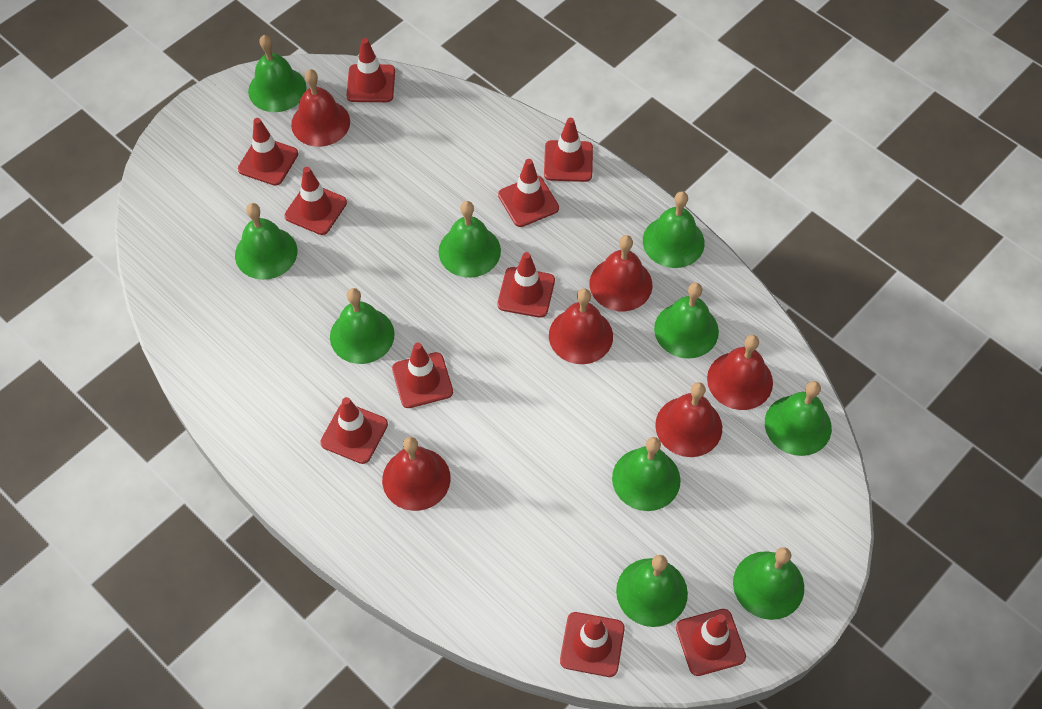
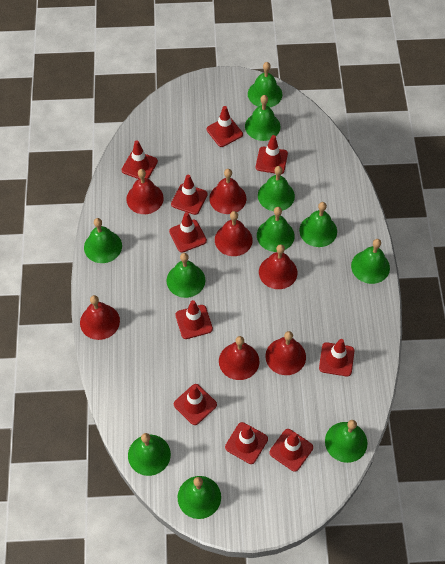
green bell: [235,203,297,280] [248,35,306,112] [330,288,395,364] [439,201,501,278] [612,437,681,511] [616,555,688,627] [643,191,705,268] [654,283,719,359] [733,547,804,620] [765,381,832,456] = 10 -> [84,218,122,263] [128,433,171,476] [167,253,205,298] [178,476,221,519] [245,95,280,141] [248,62,282,107] [257,207,295,252] [258,166,295,211] [299,202,337,247] [325,420,367,463] [351,239,390,284] = 11
red bell: [291,69,350,147] [382,437,451,511] [549,288,613,364] [589,235,653,311] [655,382,722,457] [707,335,773,410] = 6 -> [80,295,120,340] [126,169,164,214] [209,169,247,214] [215,211,253,256] [219,336,259,380] [259,244,297,289] [265,331,306,375] = 7

